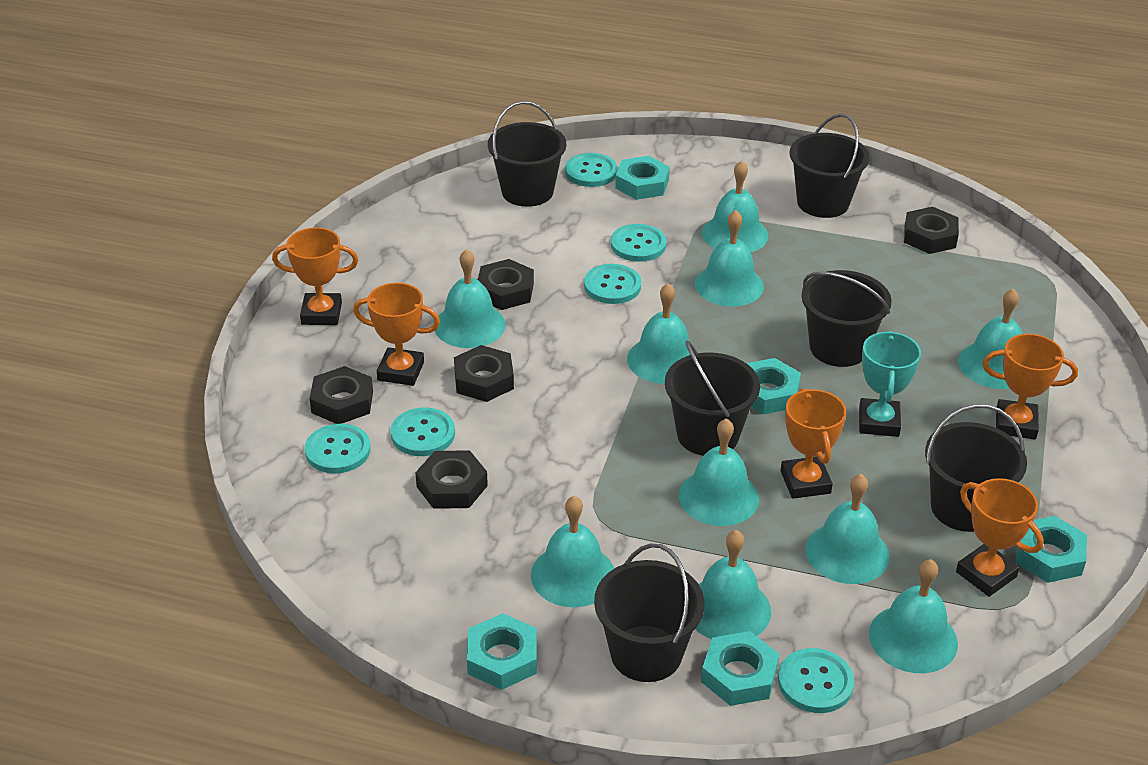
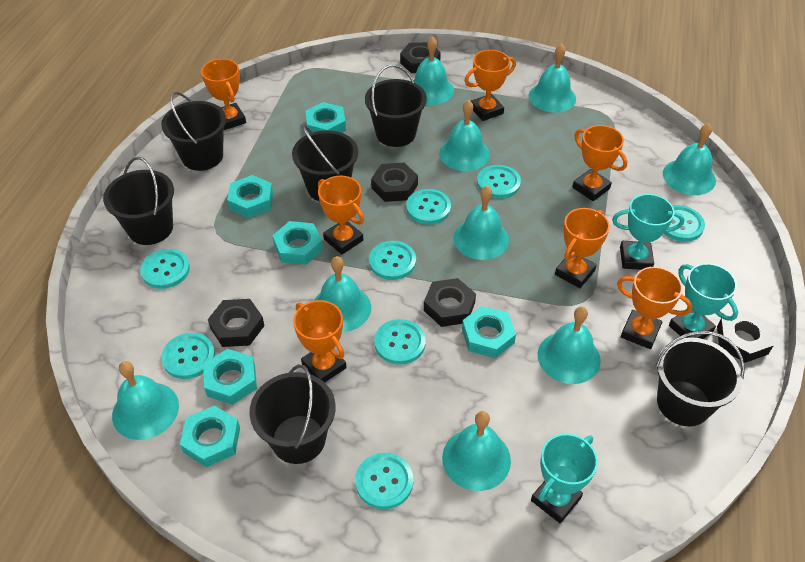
orange trophy: [272,227,358,325] [353,283,440,386] [781,388,846,499] [956,478,1044,597] [983,334,1078,439] = 5 -> [201,59,246,130] [293,300,347,382] [318,176,364,254] [465,50,516,121] [555,208,610,288] [572,125,627,201] [617,267,693,349] = 7
turquoise bell: [435,249,506,348] [531,496,614,607] [627,283,690,384] [679,418,759,526] [695,210,764,307] [695,530,771,639] [702,161,768,253] [805,474,890,584] [869,559,958,673] [958,288,1023,389] = 10 -> [112,361,179,440] [314,256,371,332] [414,37,454,105] [439,100,490,171] [442,411,511,491] [453,186,509,260] [529,44,576,112] [538,307,601,384] [663,123,716,195] = 9
turquoise button: [305,424,371,473] [391,407,455,456] [565,153,617,187] [584,264,641,304] [611,224,666,262] [778,648,854,713] = 6 -> [140,249,190,289] [161,333,215,379] [355,453,413,509] [369,241,416,280] [374,319,426,365] [406,189,451,224] [477,165,521,199] [664,205,705,242] = 8
turquoise nut: [467,613,537,690] [615,156,670,200] [701,631,780,706] [746,358,801,414] [1016,516,1087,583] = 5 -> [180,405,240,467] [203,349,257,405] [227,175,273,218] [272,221,323,265] [306,102,346,134] [462,306,516,358] = 6
turquoise trophy: [859,331,921,437] = 1 -> [531,434,598,523] [612,194,684,270] [669,263,738,339] = 3

